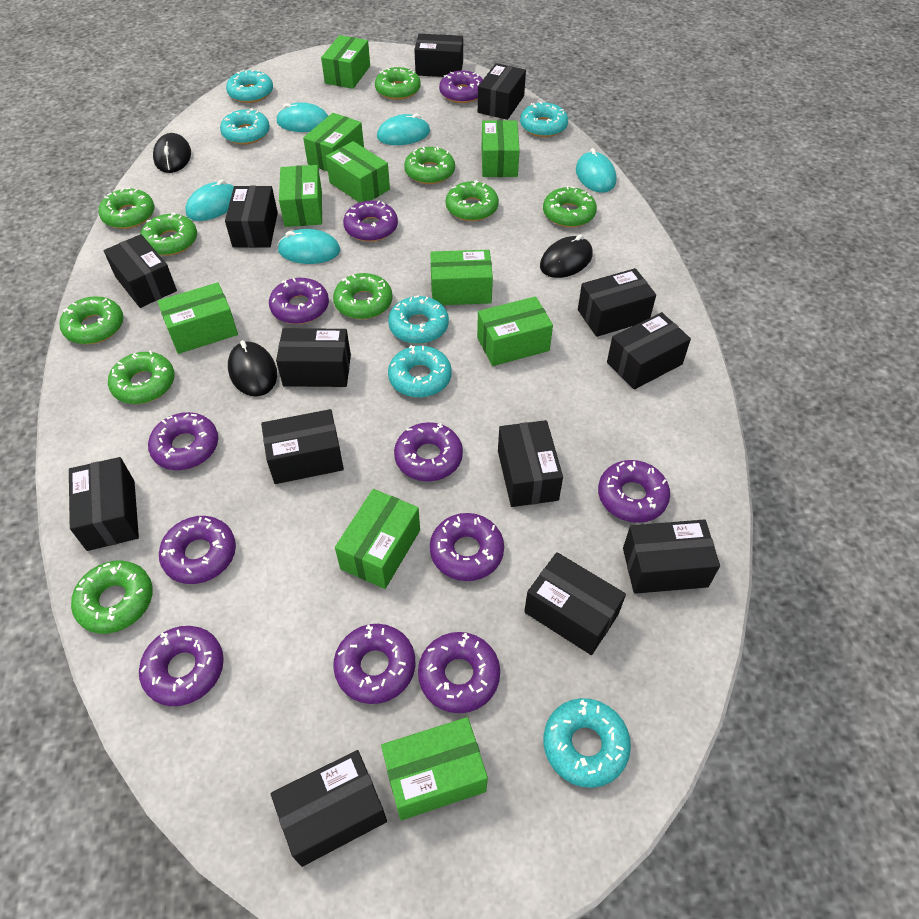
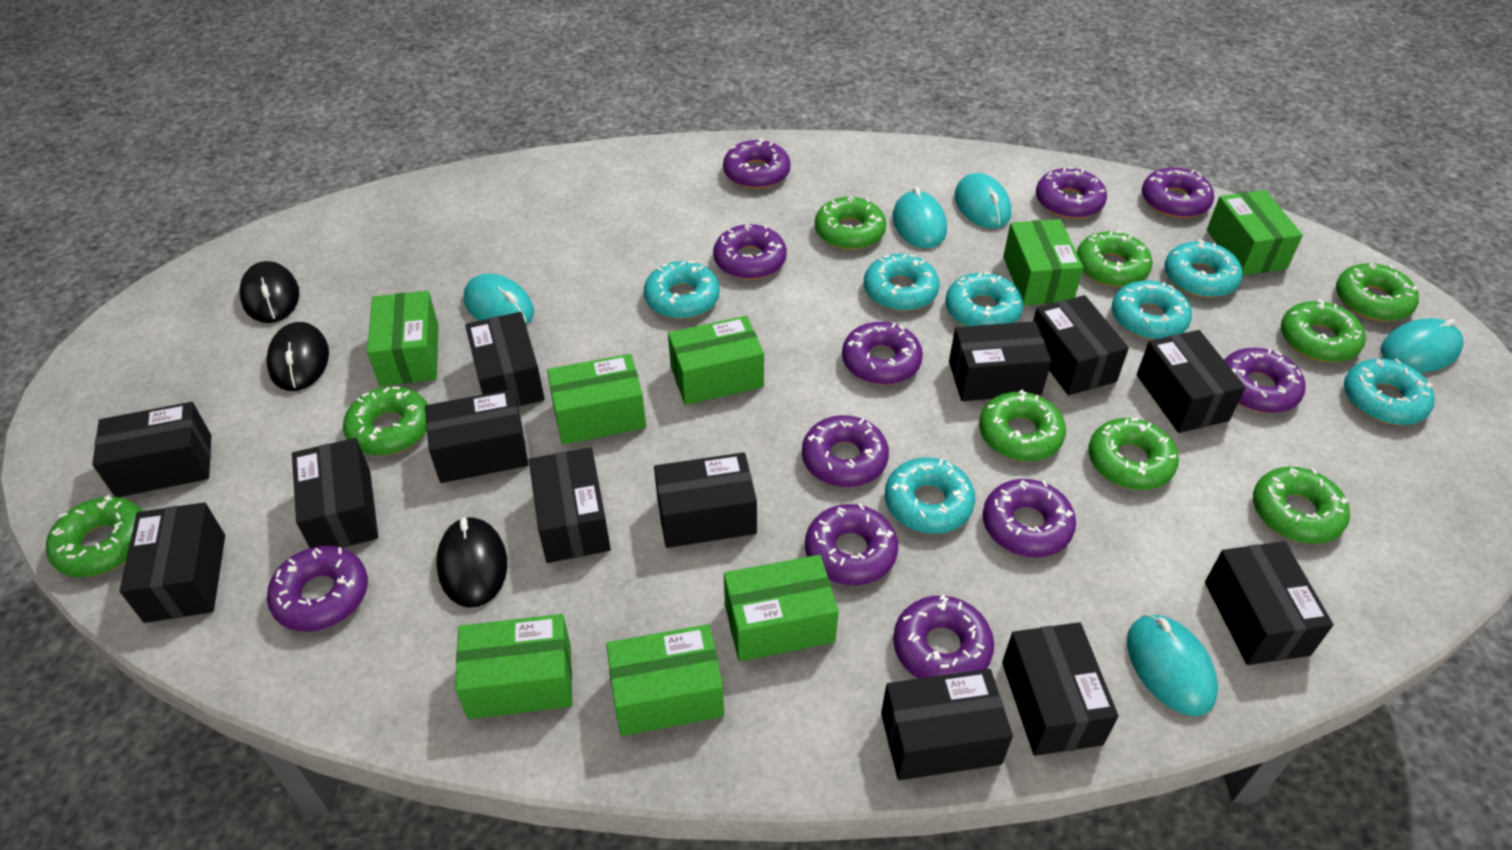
green box: [157,282,238,354] [279,165,322,227] [303,113,364,171] [321,35,370,89] [326,141,390,203] [335,489,420,589] [381,717,488,820] [430,250,493,305] [477,296,553,366] [482,120,520,177] = 10 -> [367,291,439,386] [455,614,572,719] [547,354,646,445] [606,624,724,736] [668,316,764,405] [724,555,839,661] [1003,219,1083,306] [1207,190,1303,275] = 8
green donut: [60,296,123,344] [71,561,153,634] [98,188,155,229] [108,350,175,404] [140,212,197,256] [333,273,393,319] [375,67,421,100] [404,147,455,184] [446,180,499,221] [543,186,597,227] = 10 -> [46,495,142,577] [343,386,428,455] [815,196,886,250] [979,390,1066,461] [1077,231,1153,287] [1088,418,1179,490] [1253,467,1350,544] [1281,299,1366,362] [1336,263,1419,321] = 9
turquoise donut: [220,108,270,145] [226,70,273,103] [388,296,449,344] [388,345,452,398] [520,102,568,137] [543,698,631,788] = 6 -> [644,261,720,319] [864,254,940,311] [885,457,975,534] [945,272,1023,326] [1112,280,1192,340] [1164,239,1243,298] [1344,359,1435,425] = 7

